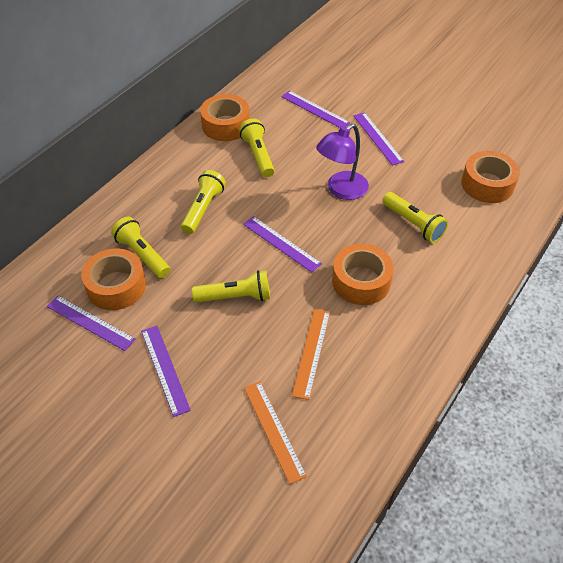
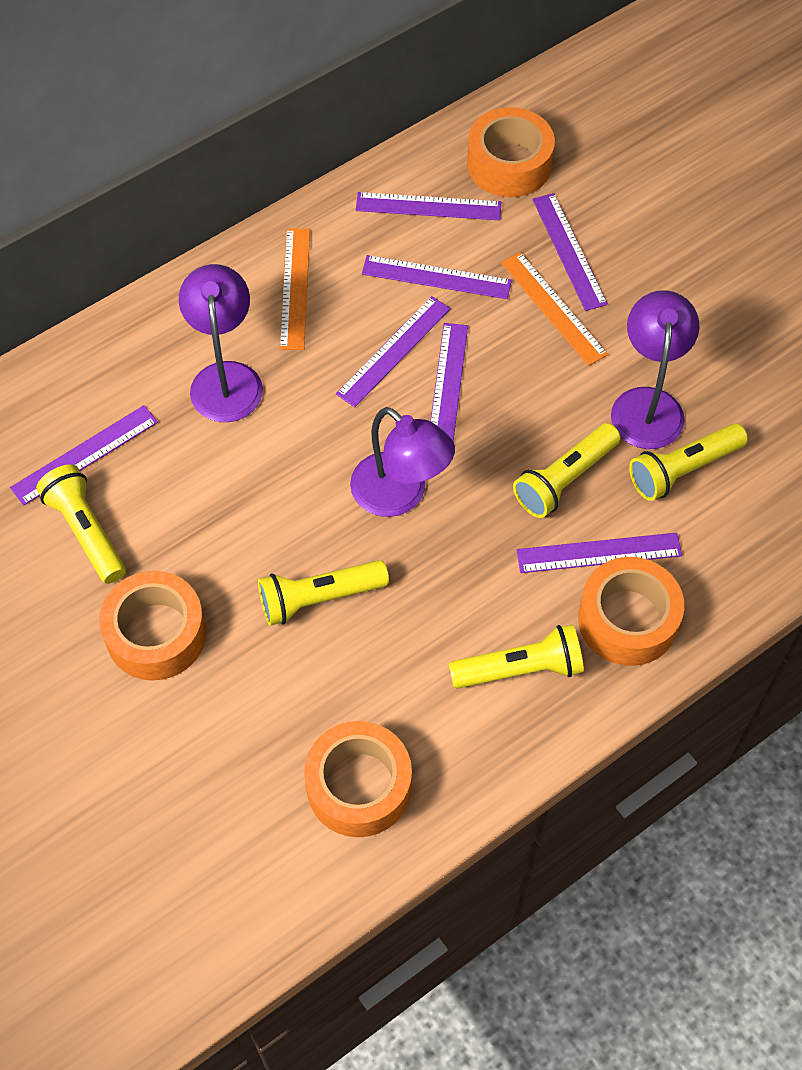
purple lamp: [316,124,369,200] = 1 -> [179,264,263,422] [350,407,455,517] [611,290,699,449] = 3
purple ruler: [47,295,136,351] [141,326,191,417] [243,216,322,273] [281,91,350,128] [354,112,404,166] = 5 -> [10,405,158,506] [336,296,451,407] [356,192,501,220] [362,255,512,299] [430,323,468,441] [516,533,682,573] [532,193,608,311] = 7

